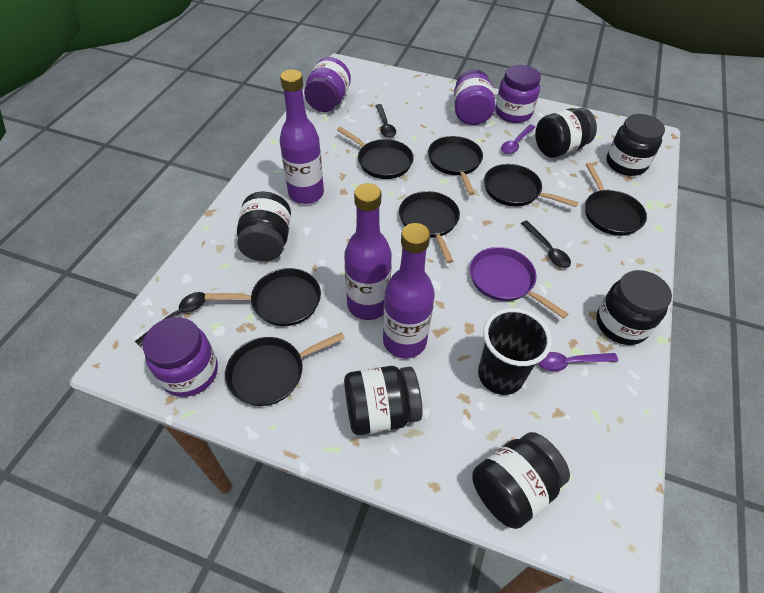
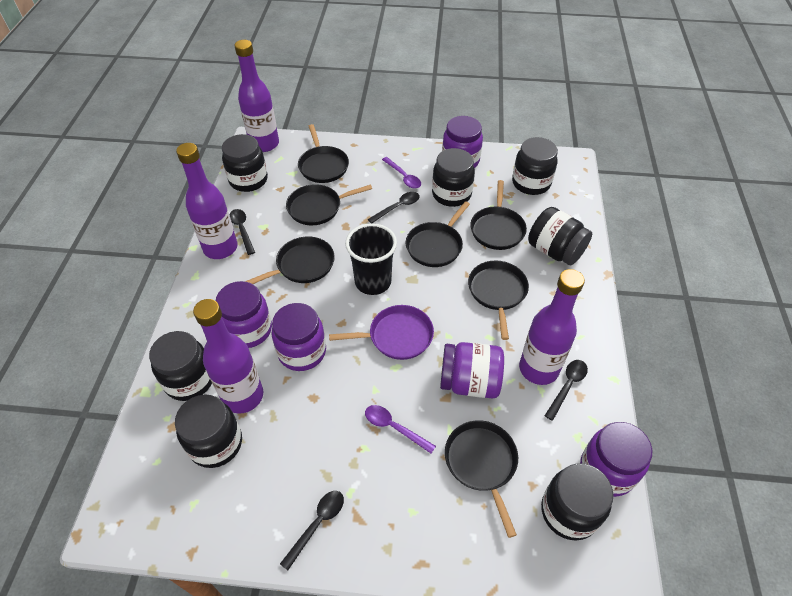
black jar: [237,192,291,261] [344,366,422,435] [472,432,570,529] [535,108,597,158] [596,270,672,345] [606,114,665,176] = 6 -> [149,331,212,401] [175,395,242,468] [222,134,268,192] [432,148,475,207] [512,137,558,195] [528,207,592,265] [541,463,613,540] = 7
black spoon: [135,292,205,347] [375,104,396,138] [521,221,571,268] = 3 -> [229,209,255,255] [280,491,344,571] [368,192,420,223] [545,360,588,421] = 4
purple bottle: [280,69,324,204] [344,183,392,320] [383,223,435,359] = 3 -> [176,143,238,259] [193,299,263,414] [234,40,279,152] [519,269,585,385] = 4
purple jar: [143,317,218,397] [304,57,351,112] [454,69,495,125] [495,65,541,123] = 4 -> [216,281,272,348] [272,303,326,371] [440,342,504,399] [442,116,483,168] [580,422,652,497] = 5

